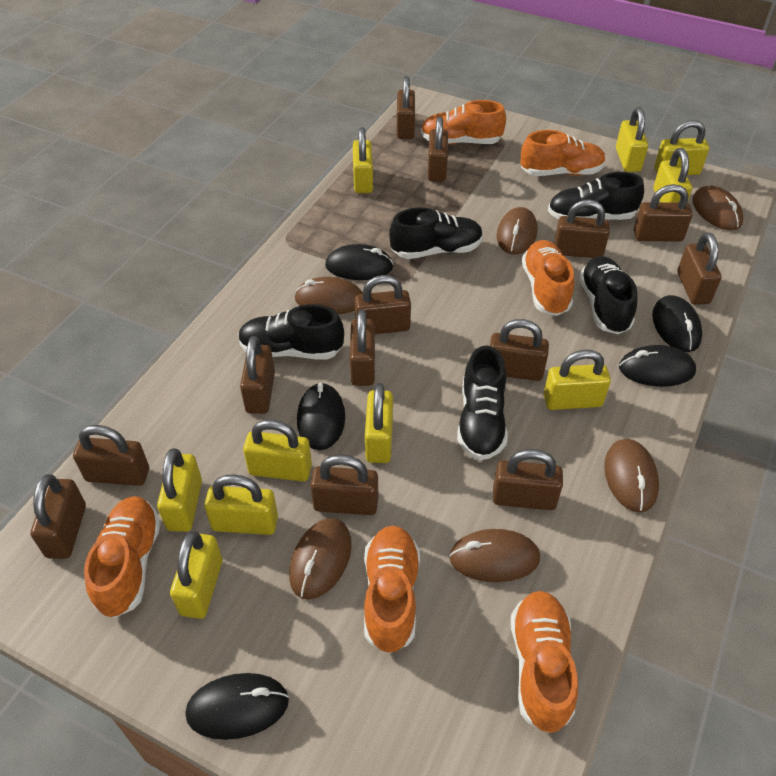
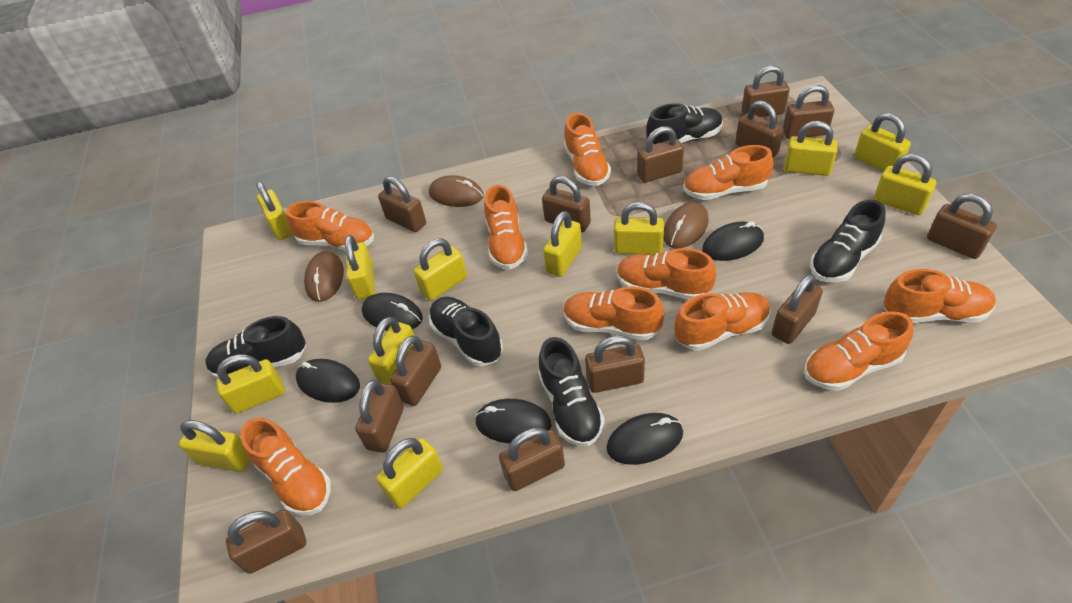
brown mouse: [289,518,351,600] [294,277,363,314] [449,529,540,582] [497,207,538,254] [604,439,659,513] [692,186,743,231] = 6 -> [304,251,344,302] [429,175,484,207] [663,202,708,249] = 3
orange shoe: [84,496,161,618] [364,526,420,654] [421,100,506,145] [511,591,578,733] [520,130,606,176] [522,240,574,316] = 6 -> [240,417,331,516] [286,201,374,251] [484,185,528,270] [564,113,611,186] [564,286,664,340] [617,248,716,300] [674,292,771,351] [683,145,774,200] [804,311,913,391] [884,269,996,323] = 10
yellow padlock: [157,448,202,532] [170,531,222,619] [204,475,278,535] [243,420,312,482] [353,127,373,193] [365,383,393,463] [544,349,611,410] [616,107,648,172] [653,148,692,203] [655,120,709,175] = 10 -> [179,420,250,472] [216,354,285,414] [256,181,293,240] [345,235,375,300] [368,317,414,385] [376,438,443,509] [414,239,467,301] [543,211,582,277] [614,202,664,255] [784,121,838,176] [854,113,911,172] [874,154,936,215] = 12

